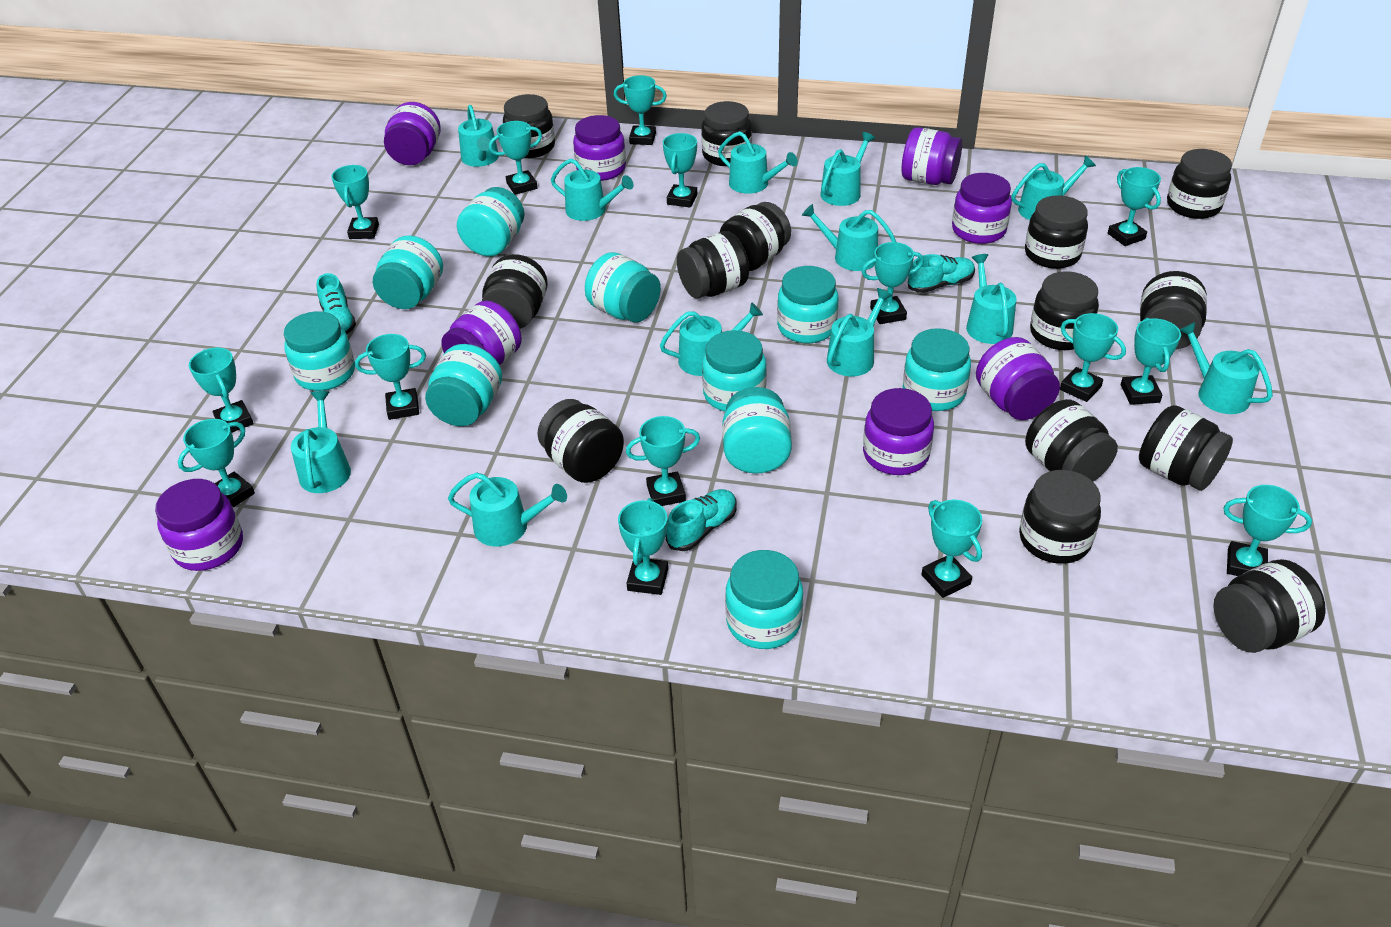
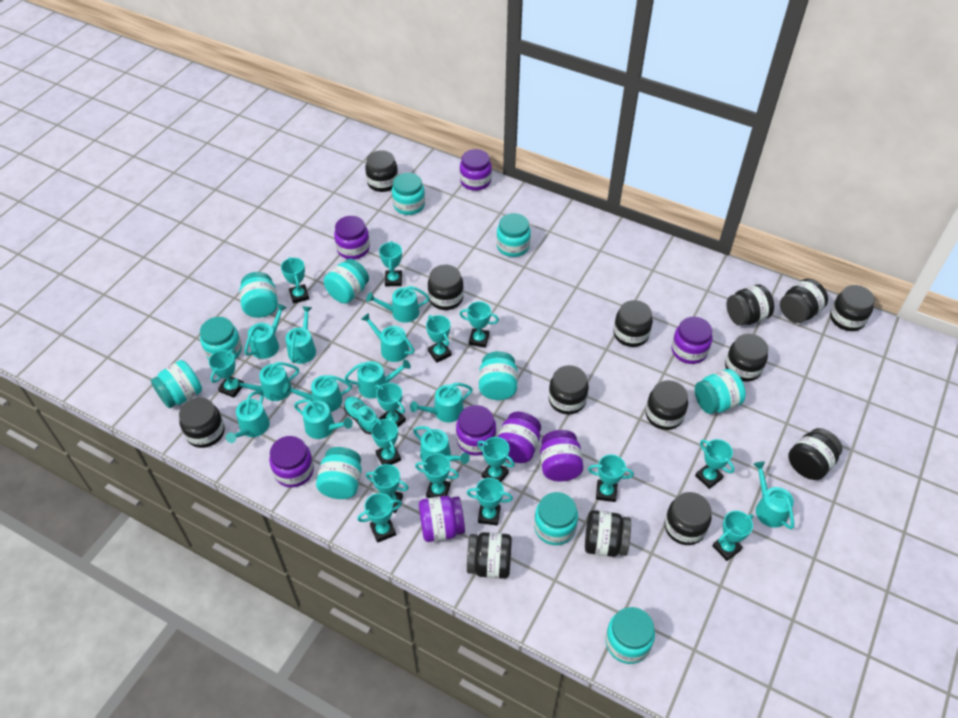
turquoise jar: [284,311,355,391] [373,235,443,309] [425,344,502,426] [457,187,525,257] [585,252,661,322] [702,330,767,412] [722,387,792,473] [725,550,803,649] [777,266,838,343] [903,328,971,411] = 10 -> [151,360,202,408] [200,317,242,360] [239,272,278,318] [316,447,361,499] [324,259,369,304] [392,173,425,215] [479,351,518,400] [496,213,531,257] [534,492,578,545] [605,607,655,664] [695,369,746,414] = 11
turquoise shoe: [317,273,356,334] [666,489,737,551] [908,254,975,293] = 3 -> [344,397,377,434] = 1

